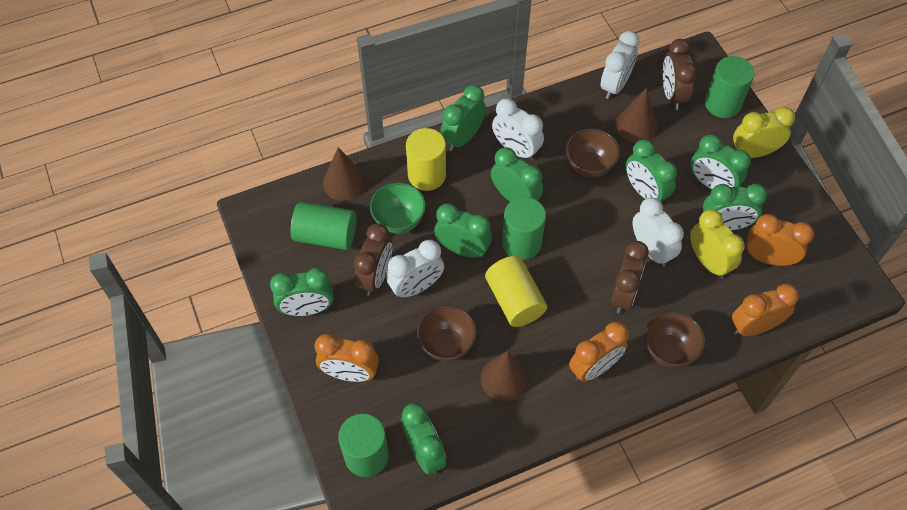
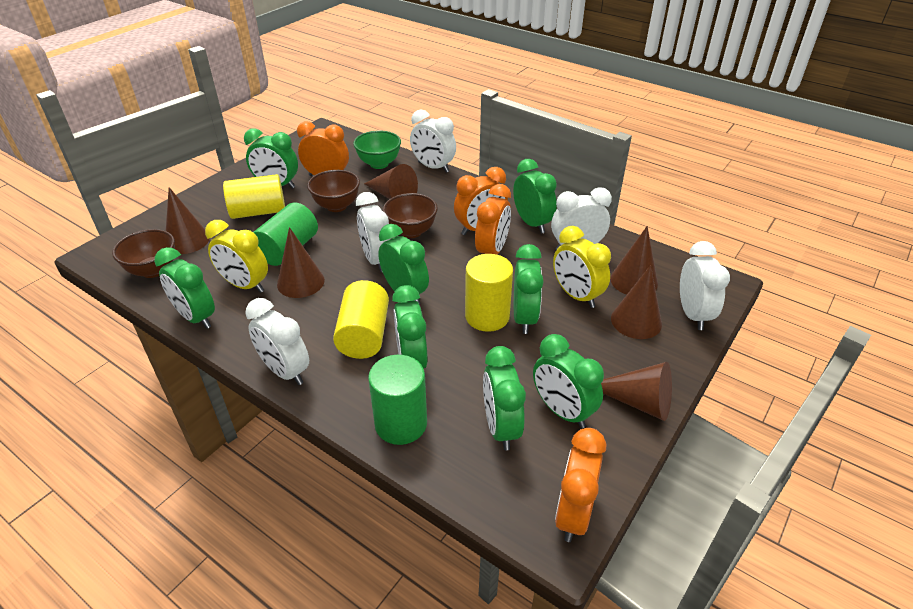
brown clock: [354,223,392,296] [611,241,649,313] [662,39,697,110] = 3 -> none = 0
brown cone: [323,147,366,201] [480,351,528,401] [616,88,657,143] = 3 -> [165,187,210,254] [277,227,325,298] [364,164,418,199] [601,362,672,421] [610,226,658,295] [611,265,662,339] = 6
green cylinder: [291,202,356,250] [338,414,389,477] [502,197,546,260] [705,56,755,118] = 4 -> [253,202,318,266] [368,355,427,445] = 2
white clock: [386,240,444,298] [492,98,544,161] [601,31,640,99] [633,198,684,267] = 4 -> [245,298,309,385] [356,192,391,272] [410,109,456,173] [551,187,612,250] [680,241,730,330] = 5
yellow cylinder: [406,128,446,191] [485,256,547,327] = 2 -> [223,174,285,219] [333,280,389,359] [465,254,513,332] = 3

